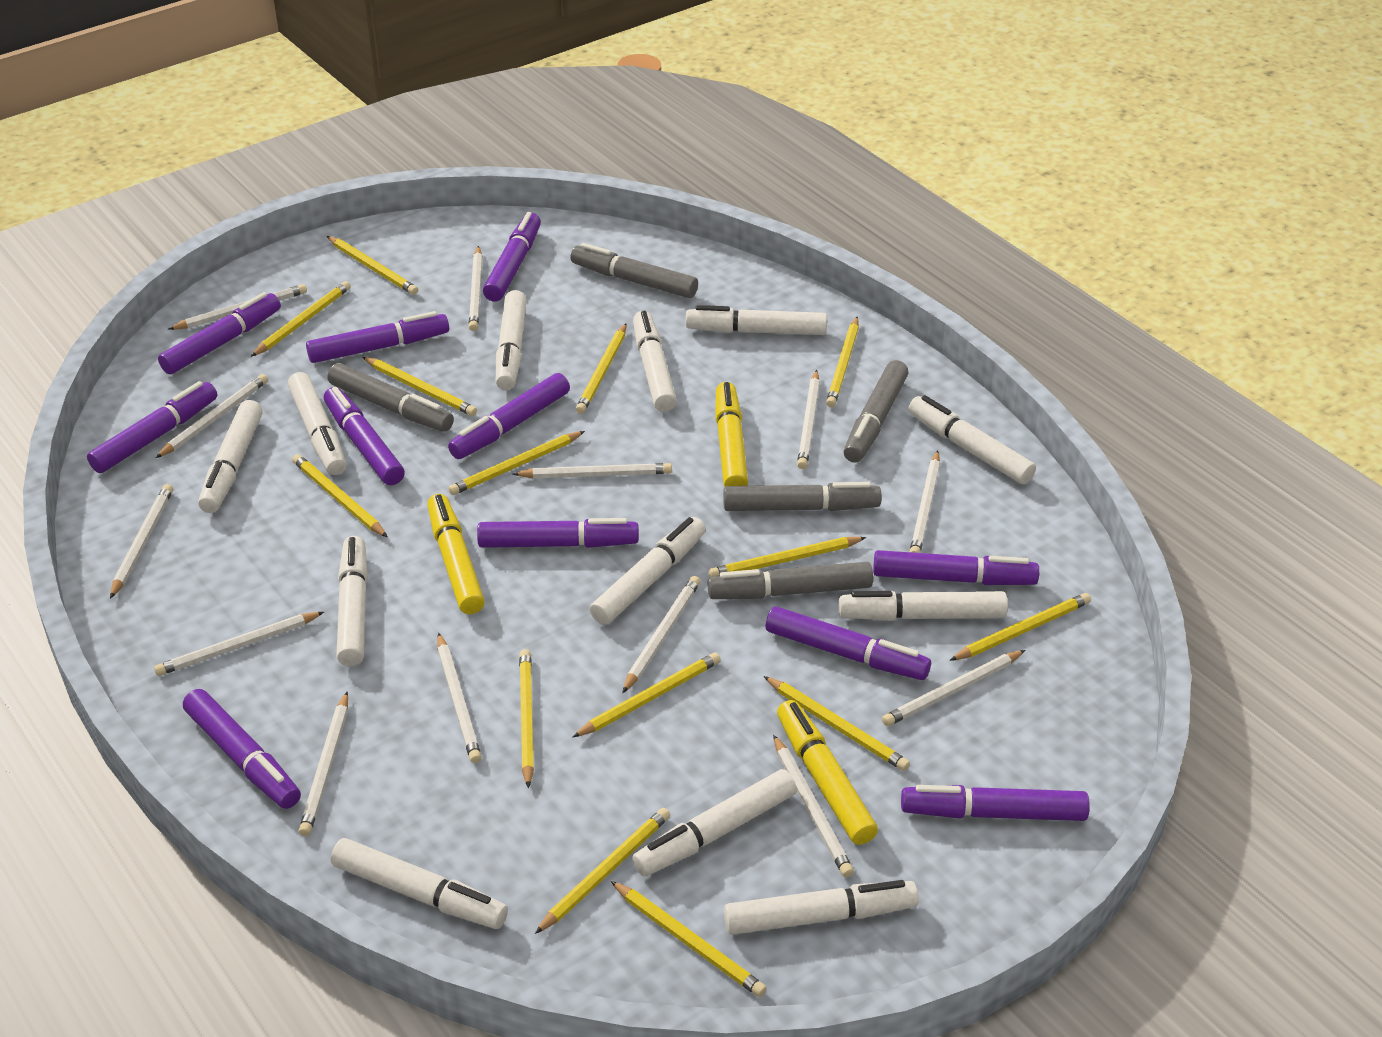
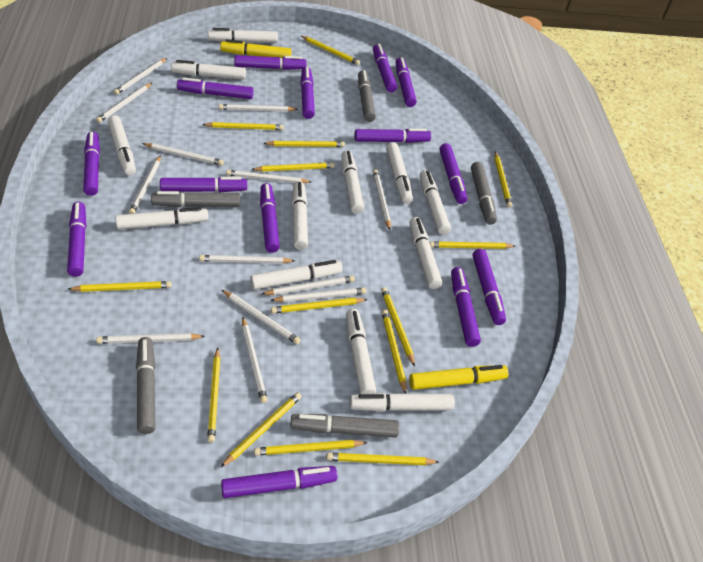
purple marker: [87,381,217,473] [158,292,281,374] [183,689,301,809] [306,311,449,363] [324,387,405,485] [448,373,570,459] [477,518,639,548] [483,212,541,302] [766,606,931,680] [873,550,1039,585] [901,785,1090,821] = 11 -> [67,202,86,277] [83,132,100,196] [160,177,247,192] [177,77,253,99] [221,466,337,498] [235,55,307,70] [260,183,280,253] [301,67,315,119] [354,128,431,143] [373,44,397,92] [396,57,417,107] [439,143,467,204] [451,267,481,347] [473,249,506,325] = 14
yellow marker: [427,494,485,614] [715,382,748,487] [777,700,878,845] = 3 -> [220,39,292,58] [409,365,508,390] = 2

